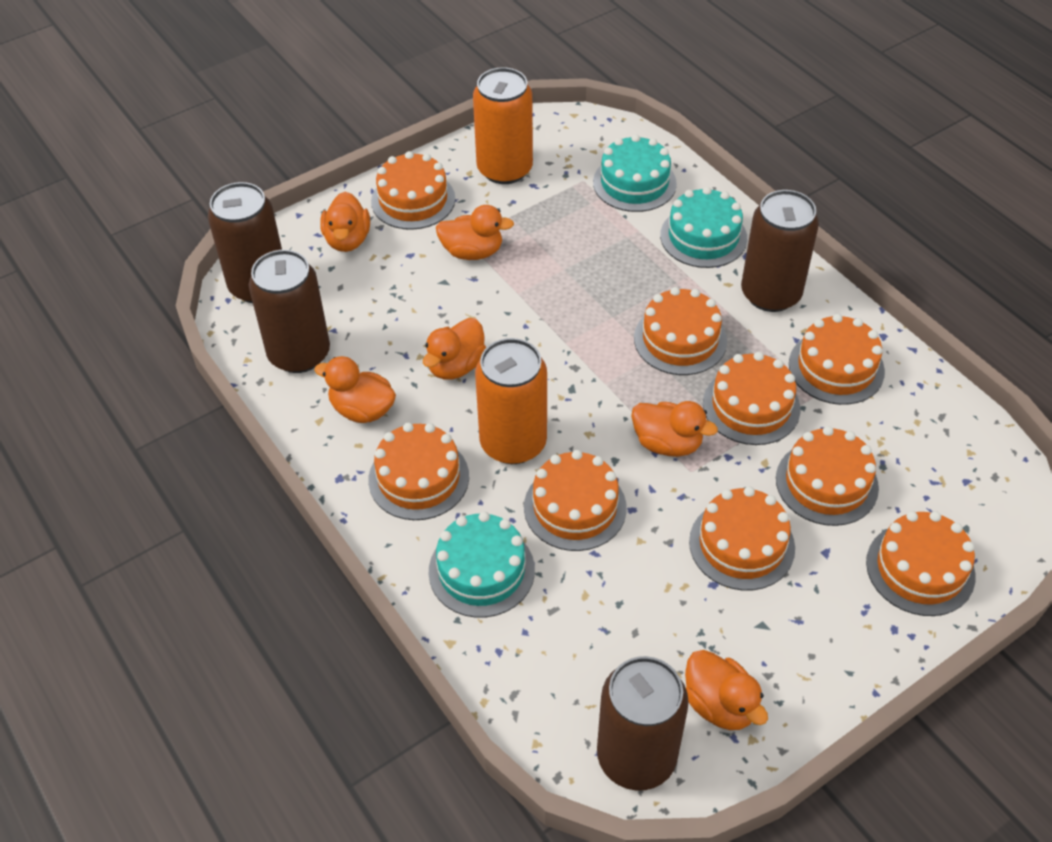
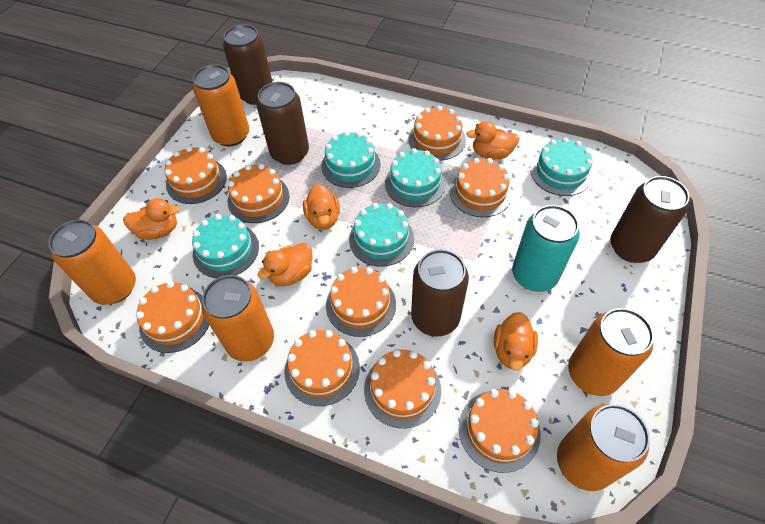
orange can: [473,67,533,184] [475,338,547,464] = 2 -> [48,219,136,305] [193,64,249,146] [202,275,274,361] [557,404,650,491] [568,308,654,396] = 5
orange duck: [314,356,396,423] [320,192,370,252] [423,318,486,380] [436,205,514,260] [631,401,718,457] [685,650,768,730] = 6 -> [123,198,180,240] [258,243,313,286] [303,184,340,230] [466,121,519,160] [494,312,538,371] = 5
turquoise cake: [429,512,535,618] [593,134,677,212] [660,187,747,268] = 3 -> [192,214,259,278] [321,131,380,188] [349,203,414,267] [385,148,446,207] [530,138,592,196] = 5
turquoise can: none = 0 -> [512,205,580,292] = 1

